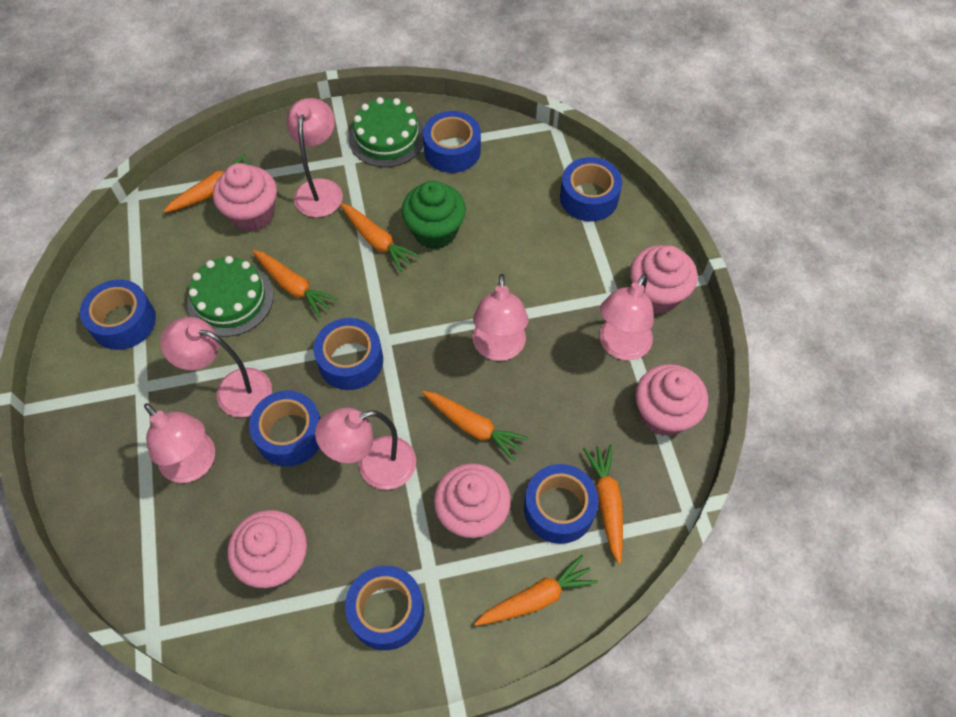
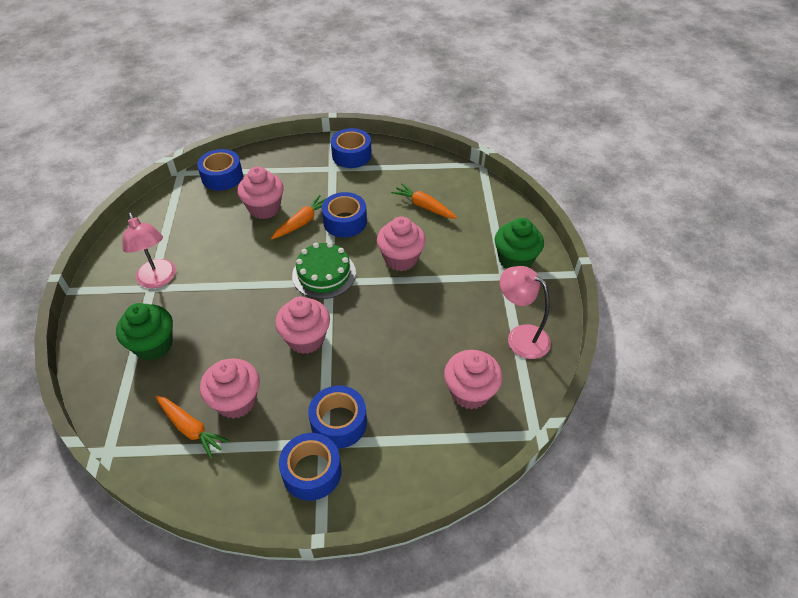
blue tape: [80,280,156,350] [249,390,321,467] [313,318,383,390] [345,566,424,650] [423,111,481,173] [524,464,599,544] [560,157,622,221] = 7 -> [197,149,243,191] [279,433,342,501] [308,386,367,449] [322,192,367,237] [331,128,372,168] = 5
green cake: [187,256,273,337] [349,97,424,167] = 2 -> [292,242,356,299] = 1
green cupcake: [401,181,466,249] = 1 -> [116,303,173,361] [495,218,544,269] = 2
orange carrot: [164,154,252,213] [252,250,338,317] [340,203,420,272] [422,391,529,461] [474,555,598,626] [583,444,623,564] = 6 -> [155,395,230,459] [271,195,326,239] [391,183,457,219] = 3
pink lamp: [144,403,215,483] [160,317,272,417] [286,98,343,217] [315,408,416,490] [472,274,529,361] [599,273,654,360] = 6 -> [122,213,176,288] [500,266,551,359] = 2

